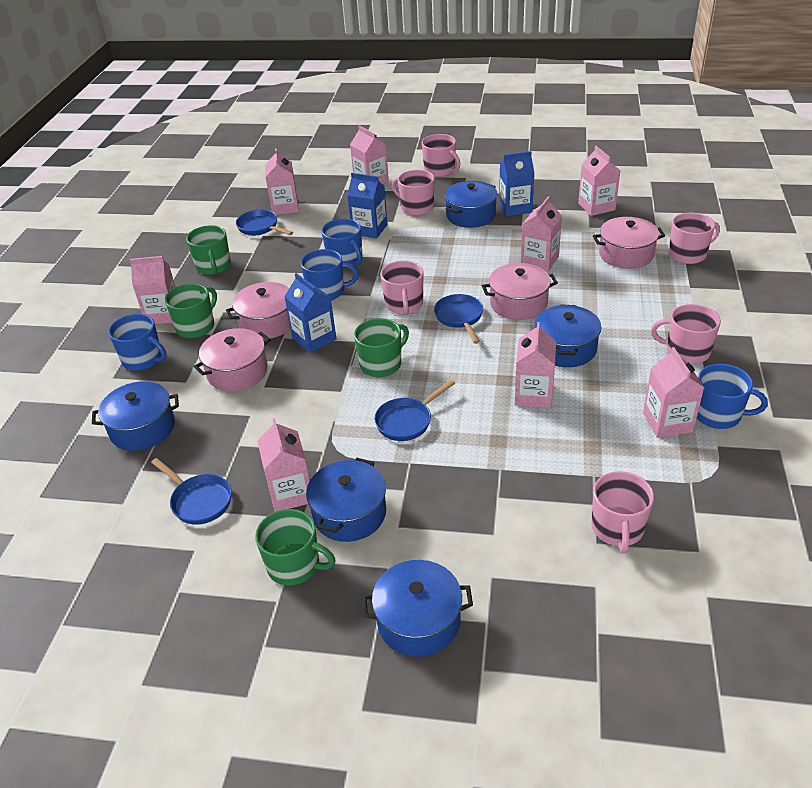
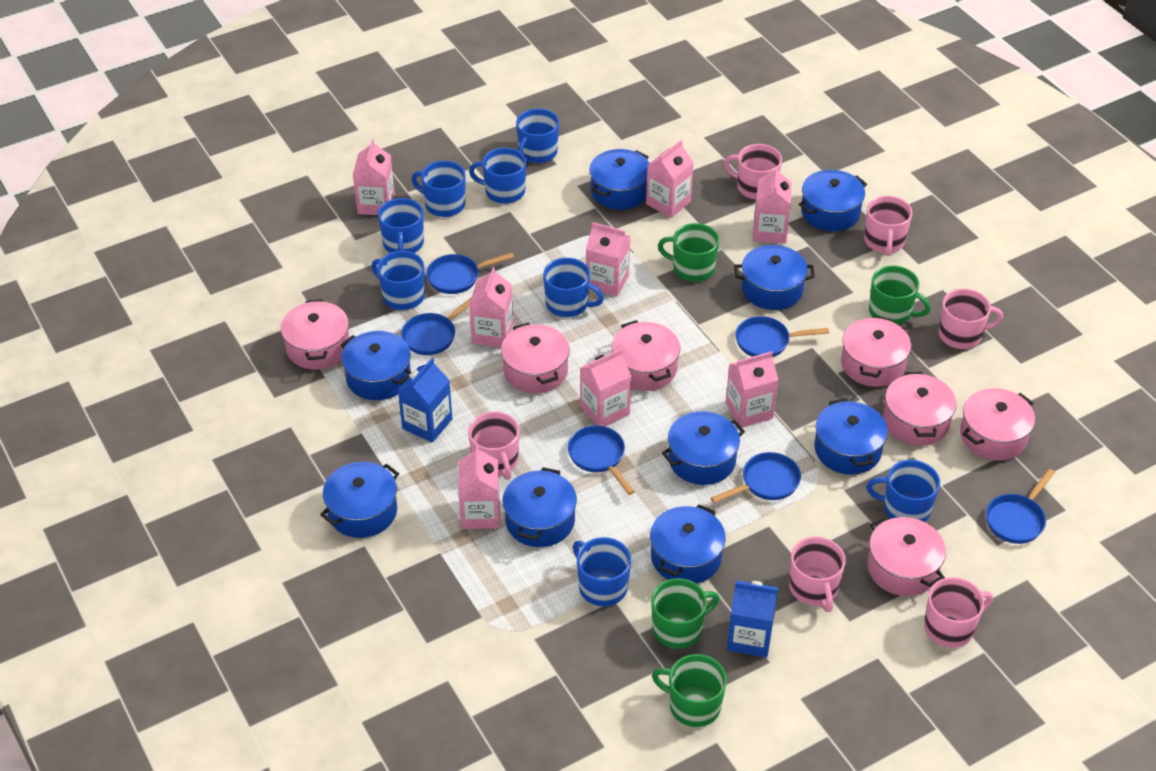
blue carton: [284,273,337,353] [347,173,387,238] [499,151,535,216] = 3 -> [398,358,452,443] [727,580,778,658] = 2
blue mug: [108,314,167,371] [300,249,359,300] [321,219,362,268] [697,364,768,429] = 4 -> [371,251,425,310] [378,198,424,253] [411,161,465,217] [469,148,526,204] [516,109,559,163] [543,258,604,317] [573,537,631,606] [866,460,940,522] = 8
blue pan: [151,458,232,525] [236,210,293,235] [374,380,455,441] [434,294,483,344] = 4 -> [401,297,472,355] [426,253,514,294] [568,425,635,495] [711,452,801,503] [735,316,829,357] [986,469,1055,544] = 6
blue pot: [92,381,179,451] [306,458,386,542] [362,560,473,657] [445,181,498,228] [534,304,602,367] = 5 -> [320,462,399,538] [341,331,412,400] [503,467,577,547] [589,149,649,210] [650,504,726,584] [662,411,745,485] [734,245,815,310] [799,170,867,231] [814,399,888,475] = 9
pink pot: [194,328,271,391] [226,282,291,339] [482,263,558,320] [593,217,665,269] = 4 -> [281,299,349,369] [501,322,570,394] [612,320,680,391] [841,316,911,387] [867,516,946,596] [883,372,956,446] [960,388,1035,461] = 7

